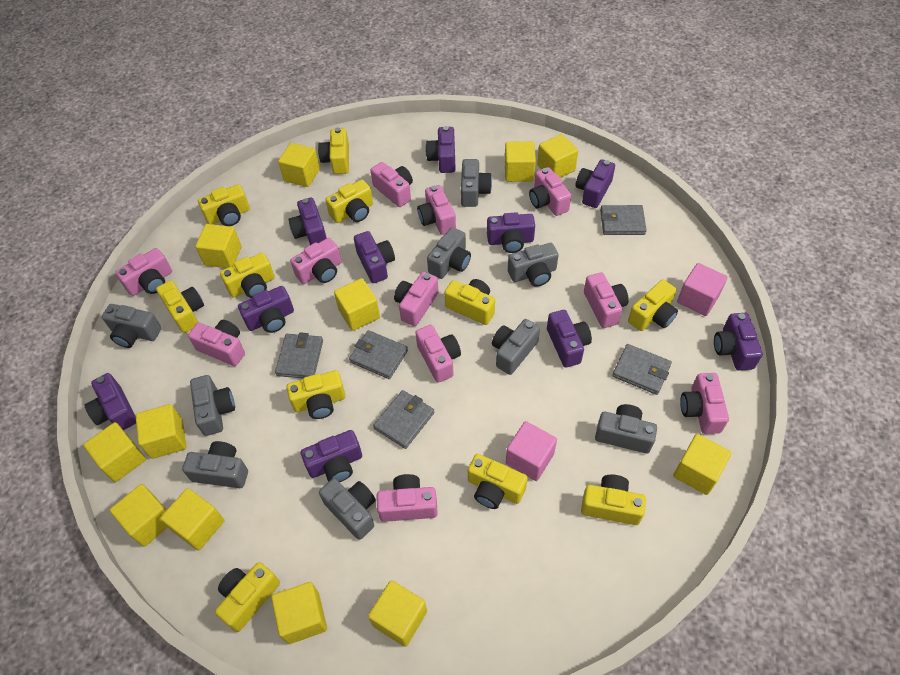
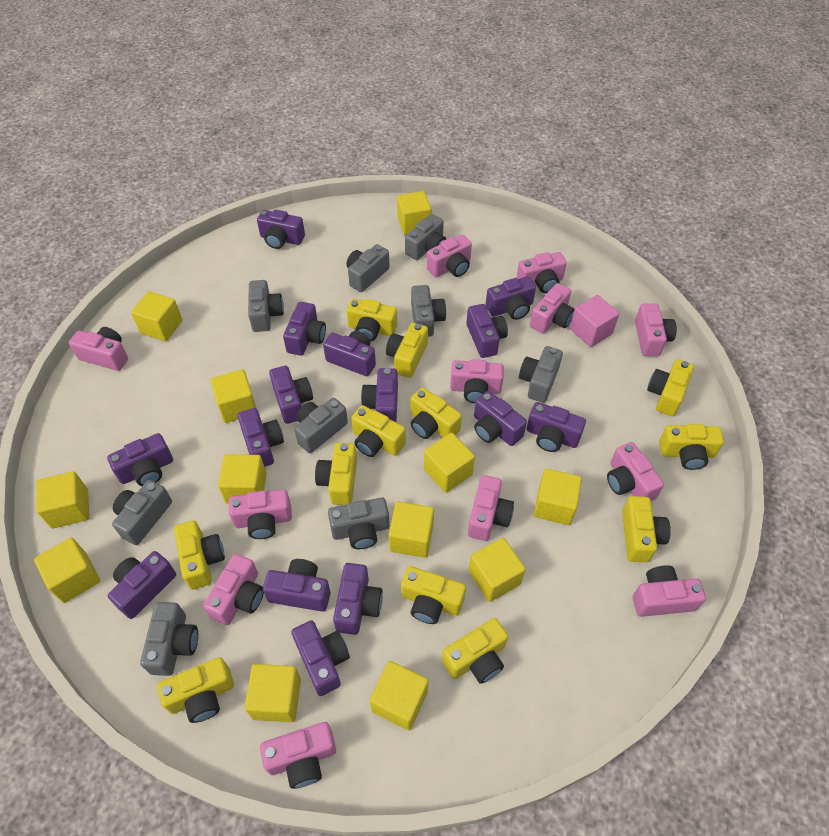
grey wallet: [275,332,323,378] [349,330,408,379] [373,390,434,449] [600,205,647,235] [612,344,672,395] = 5 -> none = 0
pink camera: [115,248,172,296] [188,320,245,366] [290,238,342,284] [370,162,413,207] [377,474,438,522] [394,272,439,326] [415,325,461,383] [417,185,456,235] [529,167,571,216] [584,272,629,328] [680,373,729,434] = 11 -> [69,327,128,371] [203,554,264,625] [229,489,292,539] [260,722,336,789] [427,234,472,277] [450,359,504,403] [468,475,514,541] [516,252,567,293] [530,283,574,334] [607,442,664,501] [633,565,706,617] [635,303,677,356] = 12
pink cube: [506,421,557,481] [677,263,728,316] = 2 -> [570,295,619,347] = 1
purple camera: [84,373,136,430] [238,286,294,333] [289,198,326,245] [301,430,362,482] [354,231,395,283] [425,126,456,173] [487,212,535,253] [547,310,592,367] [575,159,615,208] [714,313,763,371] = 10 -> [107,433,173,486] [108,551,176,619] [238,408,284,467] [257,209,305,249] [263,559,331,611] [269,366,313,424] [283,302,326,356] [291,620,350,696] [323,331,376,376] [333,563,383,635] [361,368,398,422] [466,304,508,358] [474,391,527,446] [486,276,536,320] [527,402,586,452] = 15
yellow camera: [156,280,204,333] [198,184,250,226] [215,562,280,632] [220,253,275,298] [286,370,346,419] [318,127,349,174] [325,180,373,223] [444,279,495,325] [468,454,528,509] [581,475,646,525] [628,280,678,331] = 11 -> [157,657,234,723] [174,520,225,590] [315,443,357,505] [347,299,397,342] [351,405,406,457] [386,323,428,378] [401,566,466,624] [410,387,462,439] [442,618,508,684] [622,496,671,563] [647,359,694,416] [659,424,724,470] = 12

